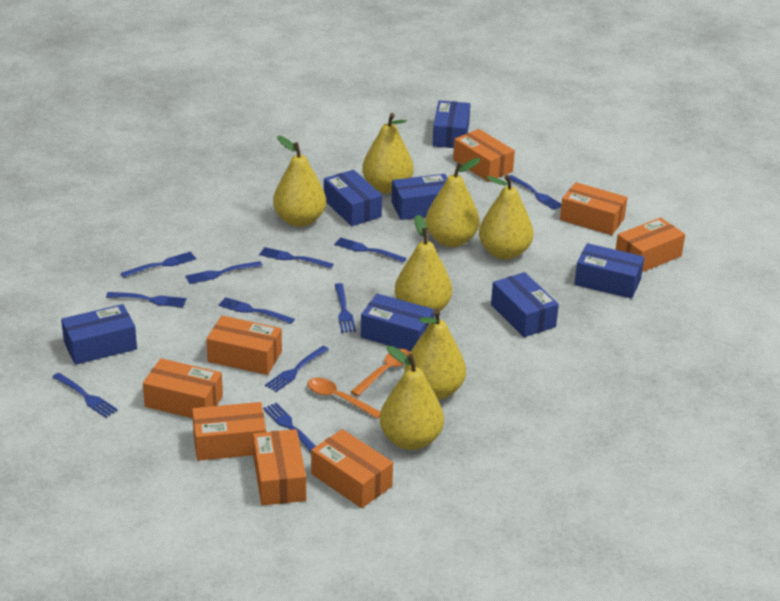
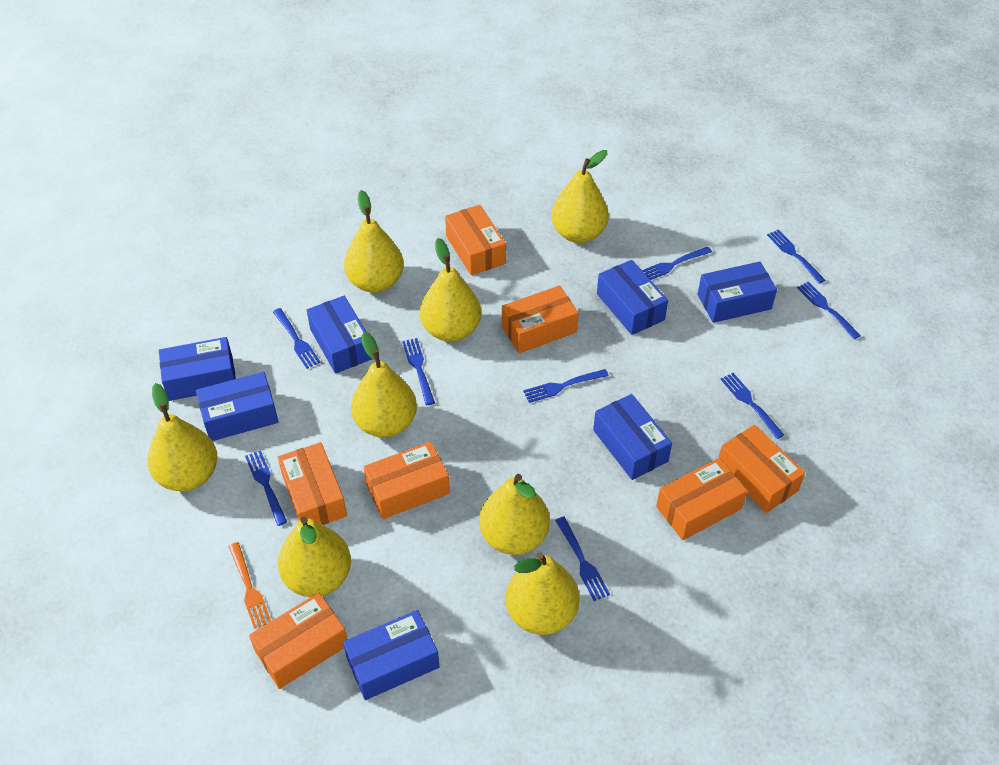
blue fork: [53,373,118,418] [106,292,186,307] [121,251,196,278] [185,261,262,284] [218,297,295,324] [259,247,334,268] [263,402,316,453] [265,346,329,392] [334,237,406,262] [335,283,356,333] [510,175,562,210] = 11 -> [245,450,287,526] [273,308,321,369] [402,338,435,405] [523,369,609,403] [555,516,610,601] [642,247,712,280] [720,373,784,439] [767,230,825,284] [797,282,861,339] = 9
orange box: [143,358,223,418] [192,402,266,461] [206,316,282,375] [253,429,306,506] [311,429,393,508] [453,129,515,182] [560,182,627,235] [615,218,685,272] = 8 -> [249,593,347,689] [278,442,347,525] [364,441,450,519] [445,205,506,275] [501,285,579,353] [656,458,747,540] [719,425,805,513] = 7
orange fork: none = 0 -> [228,542,271,629] = 1
orange spoon: [308,378,380,419] [351,349,410,396] = 2 -> none = 0
yellow pear: [273,136,326,227] [362,113,414,193] [380,346,444,450] [395,214,452,312] [404,309,466,400] [426,158,480,247] [479,175,533,260] = 7 -> [147,383,218,491] [278,517,351,597] [344,190,404,293] [351,332,417,438] [420,238,481,342] [479,474,550,555] [505,552,580,635] [551,150,609,243] = 8

